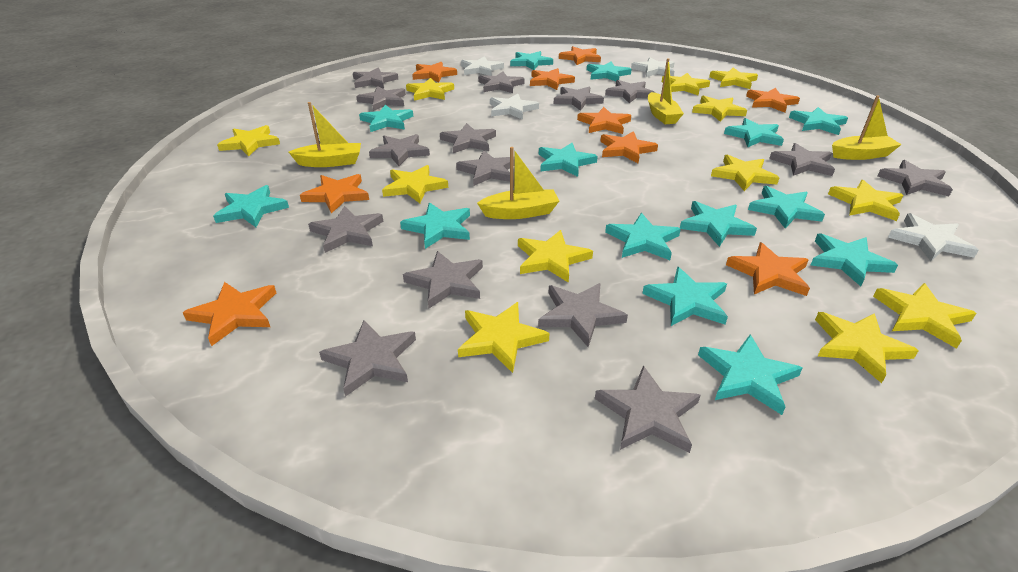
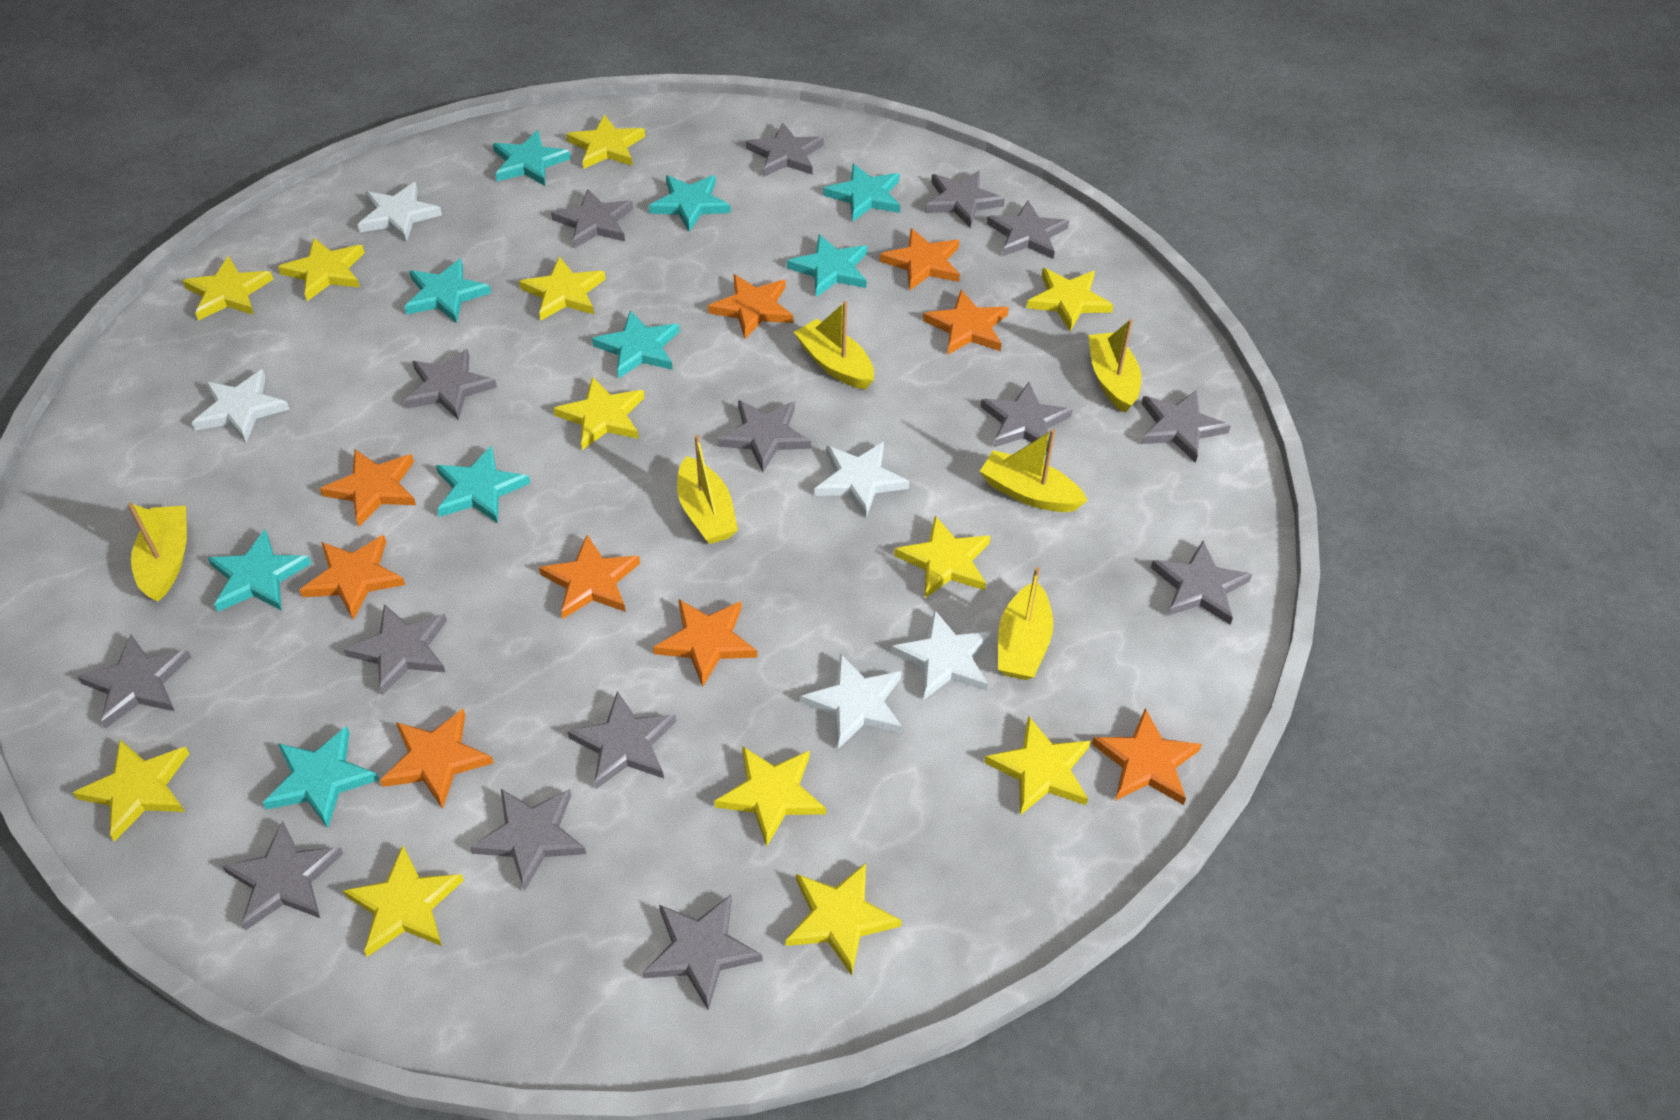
turquoise star: [213,185,289,227] [359,105,413,132] [400,202,470,249] [510,51,553,70] [539,143,598,177] [587,62,632,81] [605,213,681,260] [642,267,728,326] [680,201,757,247] [698,334,802,415] [724,118,784,147] [748,186,825,228] [789,107,848,135] [811,234,898,286] = 14 -> [208,530,312,612] [263,726,379,828] [405,258,491,324] [436,446,530,524] [493,130,571,186] [592,311,680,379] [649,175,731,232] [787,234,867,297] [823,164,900,222] = 9
white star: [461,56,504,76] [490,94,539,119] [631,57,675,77] [888,213,979,261] = 4 -> [192,369,290,443] [358,182,442,242] [801,654,902,749] [815,442,909,518] [891,609,993,699] = 5
yellow boat: [289,102,361,167] [477,147,559,219] [648,58,684,124] [832,96,902,160] = 4 -> [127,503,187,602] [677,435,738,544] [794,301,874,389] [980,429,1088,512] [998,567,1053,680] [1088,319,1141,413] = 6

